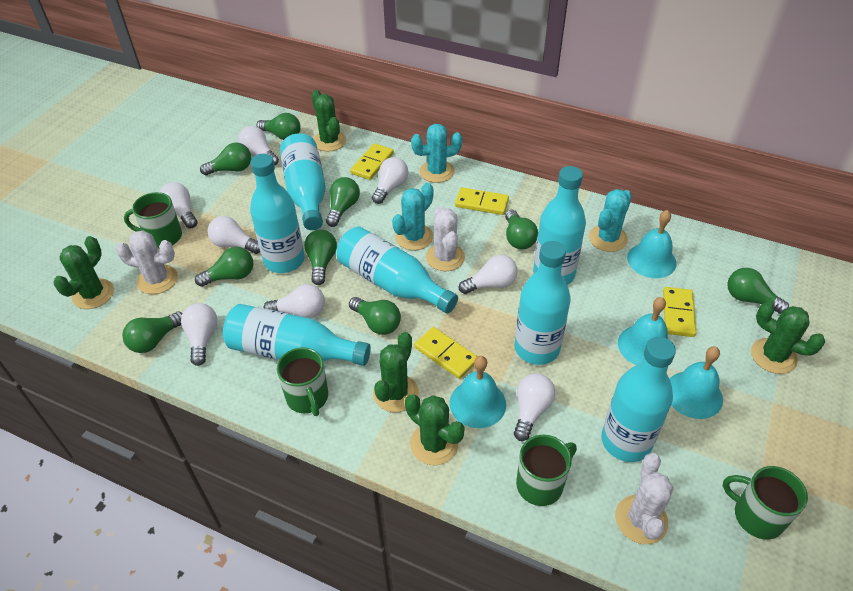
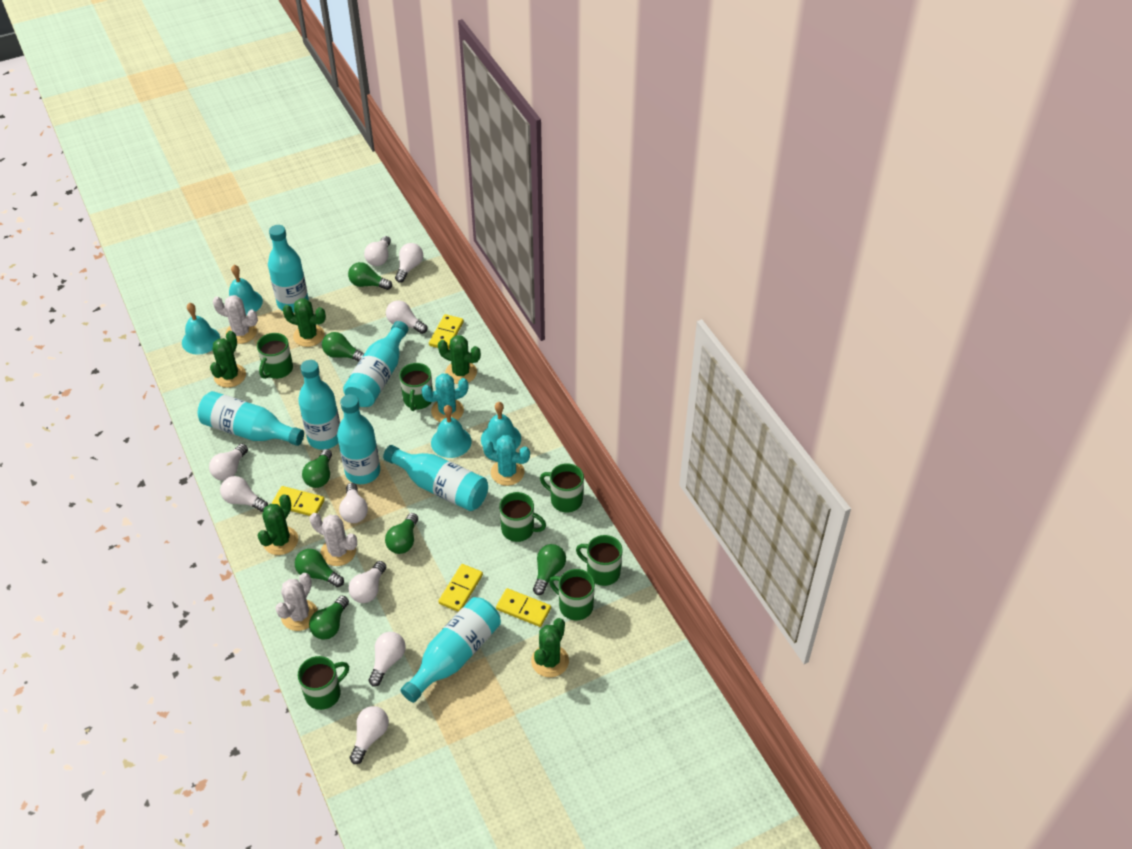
green light bulb: [122,312,183,353] [195,247,253,287] [200,143,251,175] [257,113,301,140] [304,229,337,285] [326,177,360,227] [349,297,401,335] [505,210,538,249] [727,268,789,314] = 9 -> [295,549,344,587] [302,449,332,488] [309,596,349,640] [322,332,365,362] [348,262,392,290] [385,513,418,554] [533,544,566,595] = 7
green mug: [124,192,182,248] [277,347,328,416] [516,435,577,506] [723,466,808,540] = 4 -> [257,333,293,379] [298,656,349,710] [399,363,433,411] [499,492,546,542] [540,463,584,513] [549,569,595,620] [576,535,623,586] = 7
turquoise cactus: [392,183,434,250] [411,124,462,183] [589,189,632,252] = 3 -> [421,373,469,422] [483,435,530,486] = 2
white light bulb: [159,182,198,228] [181,303,217,366] [207,216,260,254] [238,126,279,165] [263,284,325,318] [372,157,409,204] [459,255,517,294] [514,373,555,441] = 8 -> [209,444,248,481] [220,476,268,512] [339,483,368,523] [349,561,386,603] [350,706,389,764] [364,236,391,266] [369,632,406,686] [386,300,427,334] [395,243,423,283] = 9

